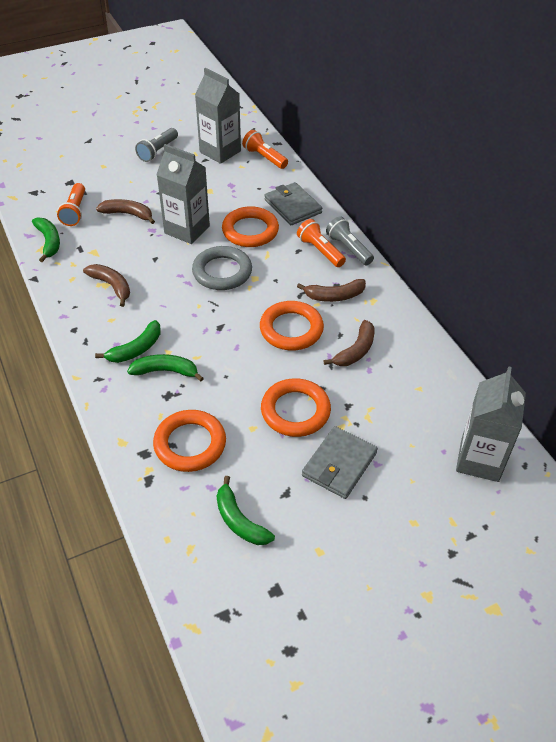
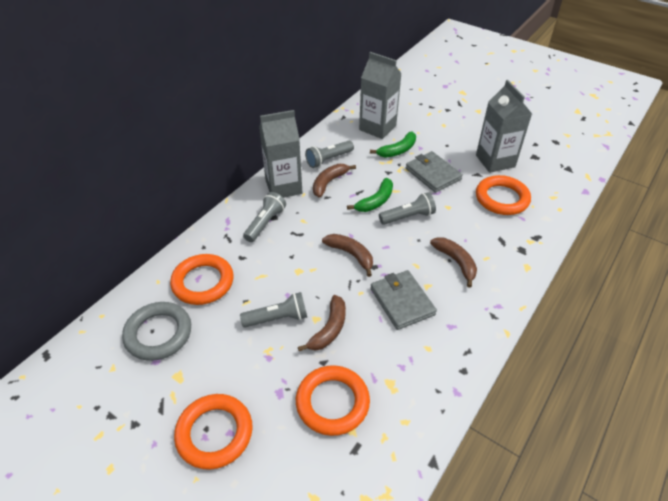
green banana: [32,217,60,262] [95,320,161,363] [127,354,204,381] [217,476,275,545] = 4 -> [347,178,393,212] [370,132,416,158] = 2
grey flashlight: [135,128,178,162] [326,216,374,265] = 2 -> [240,292,307,327] [243,192,286,242] [305,141,354,168] [379,192,436,225] = 4
orange flashlight: [57,183,85,226] [242,130,288,169] [297,219,346,267] = 3 -> none = 0

